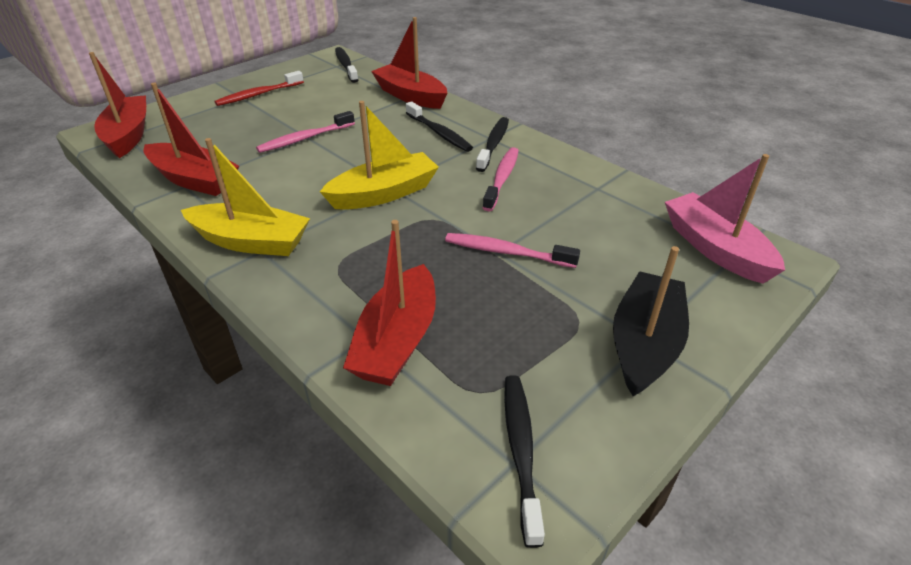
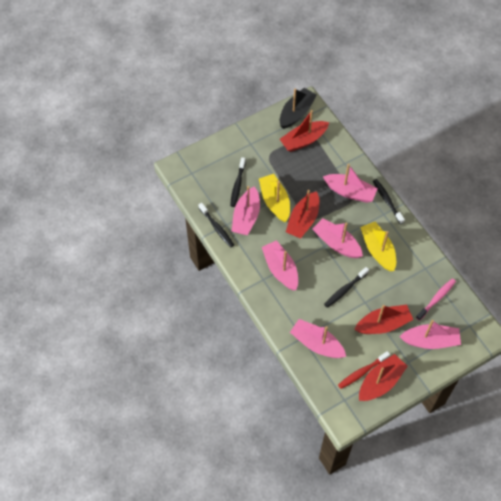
pink boat: [665,154,785,284] = 1 -> [232,186,260,235] [262,240,298,290] [290,319,346,358] [313,218,363,258] [323,164,378,203] [400,320,461,349] = 6
pink toothbrush: [256,111,355,153] [445,233,580,268] [483,147,519,211] = 3 -> [416,278,456,321] = 1

